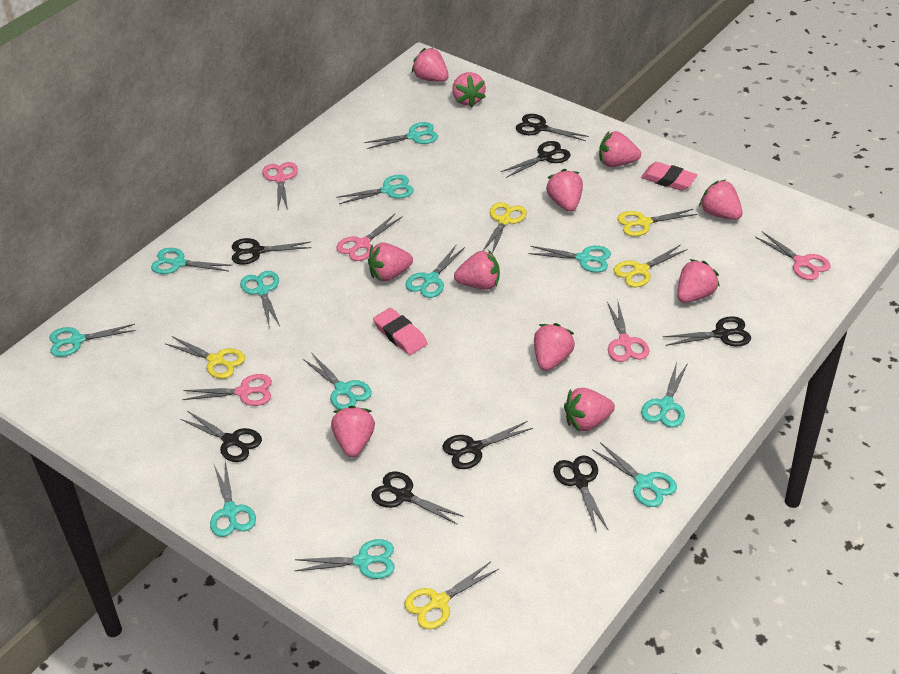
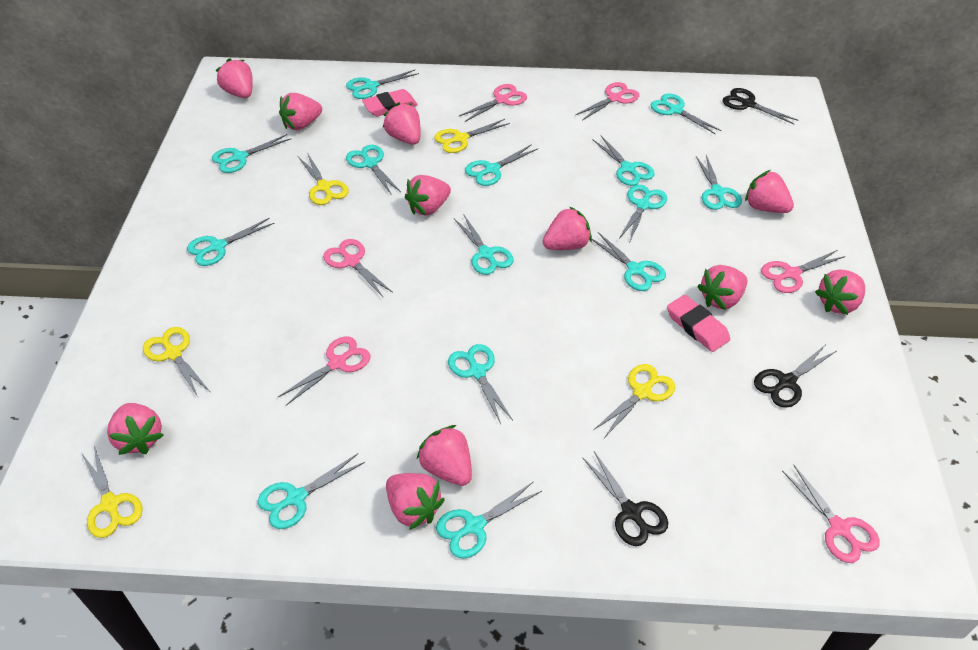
black scissors: [180,411,262,462] [232,238,311,265] [371,472,464,525] [443,421,533,469] [501,141,571,178] [516,114,589,141] [553,455,609,532] [663,316,751,346] = 8 -> [582,451,668,546] [723,88,798,124] [754,345,836,408] = 3
pink scissors: [183,374,272,406] [262,162,298,210] [336,214,403,261] [607,302,649,362] [755,232,831,280] = 5 -> [278,337,371,405] [323,239,393,297] [459,84,527,122] [575,82,639,120] [761,250,845,293] [782,464,880,563] = 6
turquoise scissors: [49,324,136,357] [151,248,233,274] [210,461,256,537] [240,271,280,326] [295,539,395,579] [303,354,372,409] [336,175,414,204] [364,122,438,149] [405,245,465,298] [528,246,611,273] [593,442,677,507] [641,362,688,428] = 12 -> [187,218,275,266] [212,134,292,173] [258,453,365,529] [346,70,419,99] [346,145,401,195] [436,481,542,559] [448,344,513,424] [454,214,514,275] [465,144,538,186] [592,136,655,186] [592,232,666,291] [619,185,667,241] [651,94,721,134] [696,155,742,210] = 14

